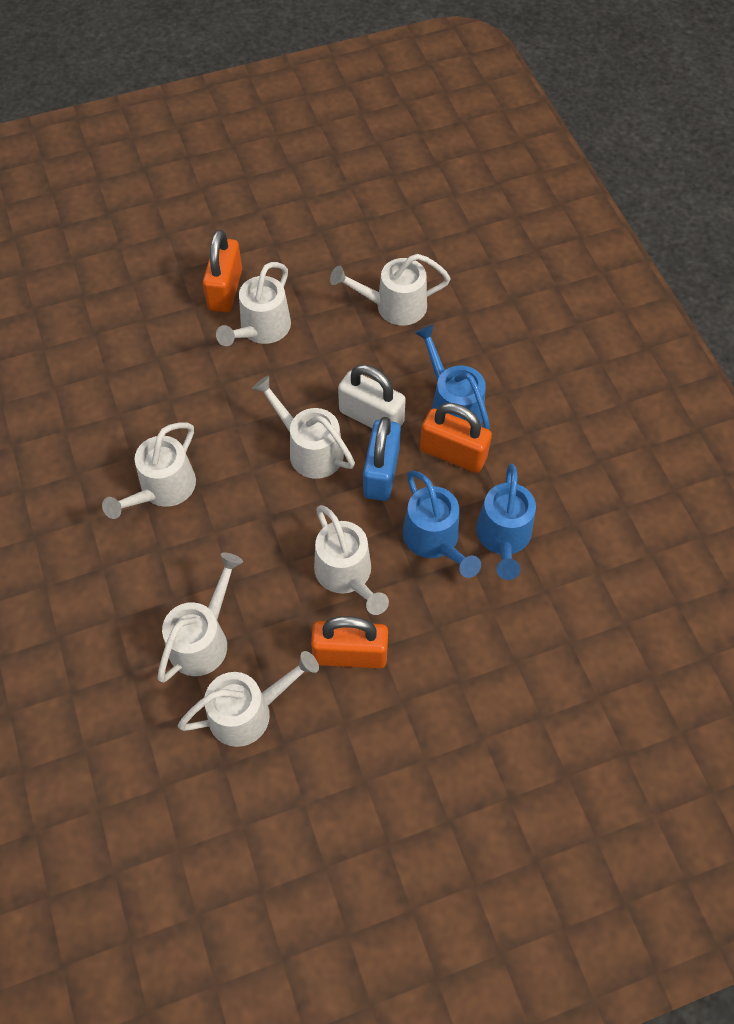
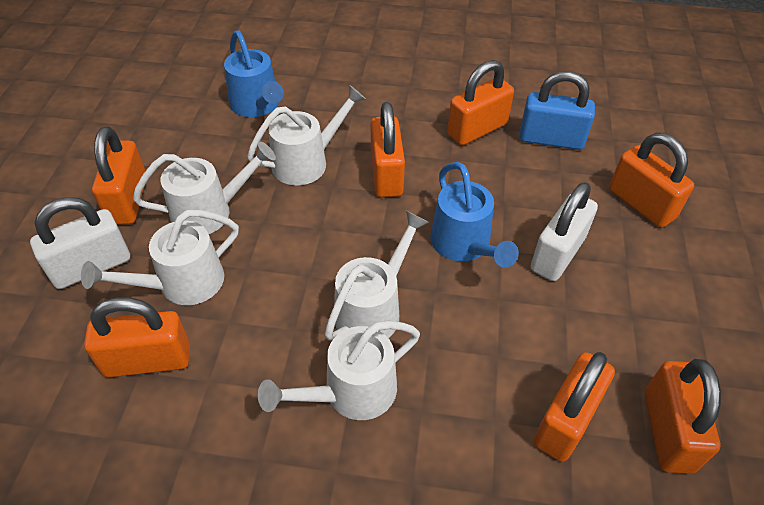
blue watering can: [402,470,481,578] [414,325,490,430] [476,464,536,580] = 3 -> [224,30,284,117] [430,162,519,268] = 2
orange padlock: [203,229,242,312] [311,616,388,668] [420,403,492,473] = 3 -> [84,297,190,378] [92,127,146,225] [371,102,405,197] [447,60,514,145] [534,352,615,462] [609,133,694,228] [645,359,721,474] = 7
white padlock: [338,365,406,428] = 1 -> [30,197,130,289] [531,182,598,281] = 2
white watering can: [102,422,196,519] [157,552,243,683] [178,651,319,747] [216,262,291,346] [252,376,355,479] [314,505,389,615] [330,254,451,325] = 7 -> [81,210,239,305] [133,141,276,234] [247,85,366,185] [258,321,420,420] [325,211,429,341] = 5

